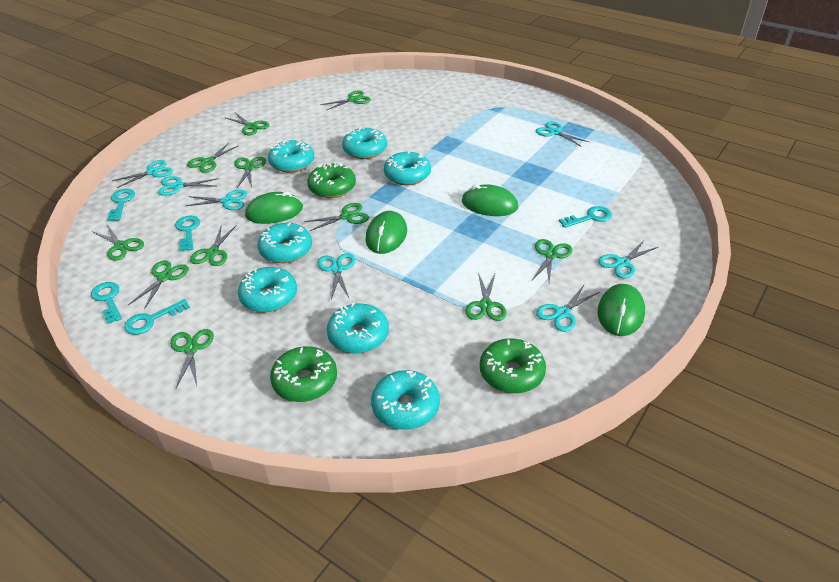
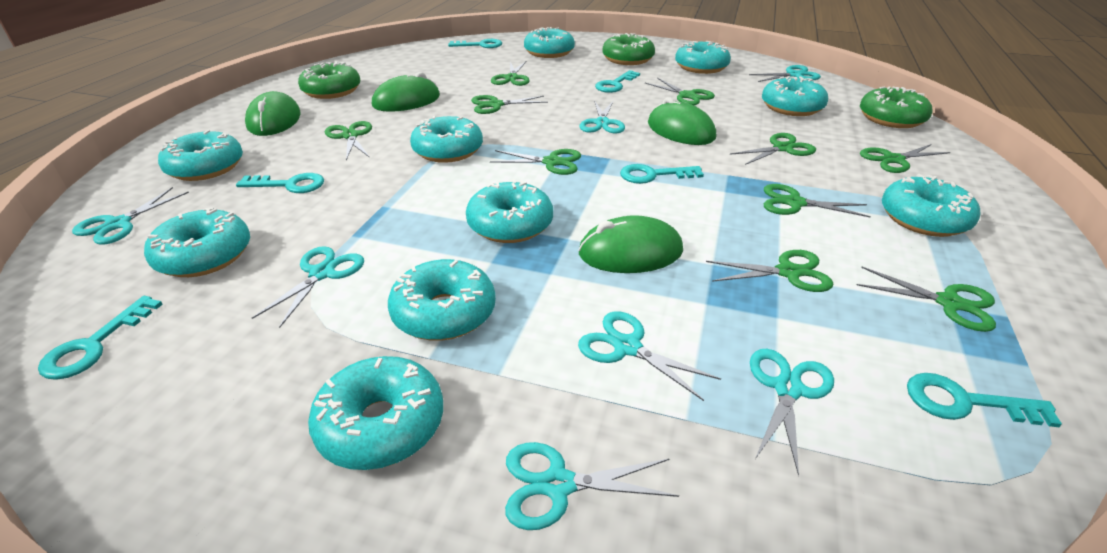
green scissors: [92,223,144,261] [128,260,189,309] [170,329,214,388] [187,143,239,173] [190,225,237,266] [224,113,270,136] [234,157,266,188] [304,203,369,231] [320,90,371,111] [465,272,507,321] [532,239,572,283] = 11 -> [325,121,372,160] [471,95,548,114] [490,149,581,175] [491,61,530,86] [645,78,715,105] [706,250,833,292] [730,133,816,165] [764,184,871,218] [857,266,996,332] [860,144,951,173] = 10
turquoise donut: [238,267,297,312] [257,223,312,263] [268,140,314,173] [327,303,389,353] [342,127,387,159] [371,370,440,430] [384,151,431,185] = 7 -> [144,208,250,277] [158,130,243,181] [308,356,443,470] [388,259,496,341] [410,116,483,163] [466,179,553,243] [524,27,575,58] [675,41,731,74] [762,76,828,116] [882,174,980,237] = 10
turquoise key: [91,282,122,324] [107,189,135,221] [124,299,190,335] [175,216,200,251] [559,206,612,228] = 5 -> [38,296,163,380] [236,173,324,193] [448,39,502,48] [595,70,640,93] [620,164,704,184] [907,373,1062,427] = 6

